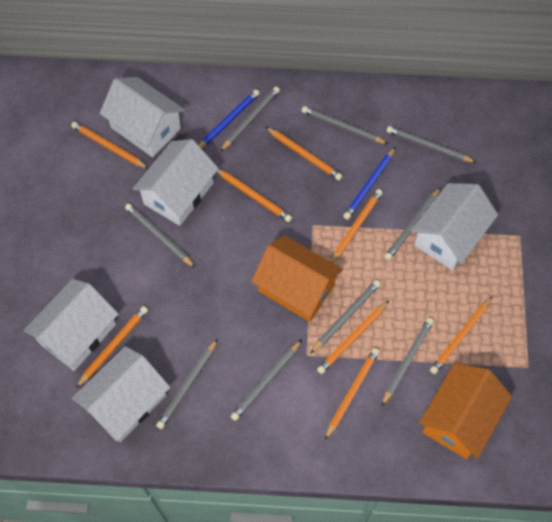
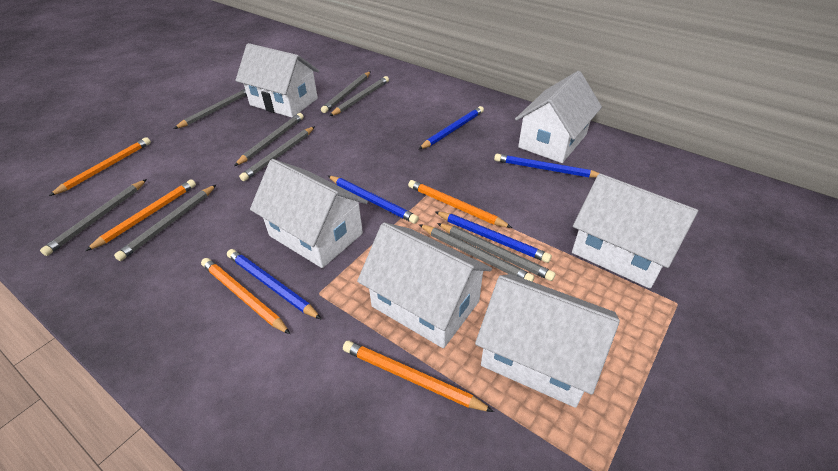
blue pencil: [198,89,260,149] [343,147,396,220] = 2 -> [227,249,322,320] [328,176,419,224] [418,106,484,150] [435,211,552,263] [494,154,599,178] = 5
orange house: [251,235,343,322] [419,363,512,459] = 2 -> none = 0
orange pencil: [71,122,149,169] [76,306,148,388] [217,169,292,222] [266,127,342,181] [317,301,389,374] [325,348,379,440] [330,189,383,263] [430,296,493,374] = 8 -> [49,137,151,196] [86,179,196,251] [201,258,290,334] [343,341,494,412] [408,180,512,228] = 5
white house: [24,279,118,371] [72,346,170,442] [100,77,185,157] [133,139,219,226] [411,183,498,270] = 5 -> [235,43,319,117] [250,159,368,268] [357,222,492,348] [475,274,620,408] [515,71,602,163] [572,173,698,289] = 6

